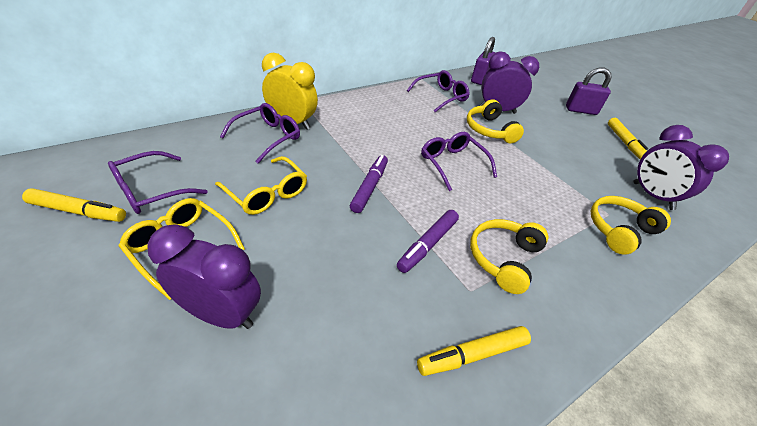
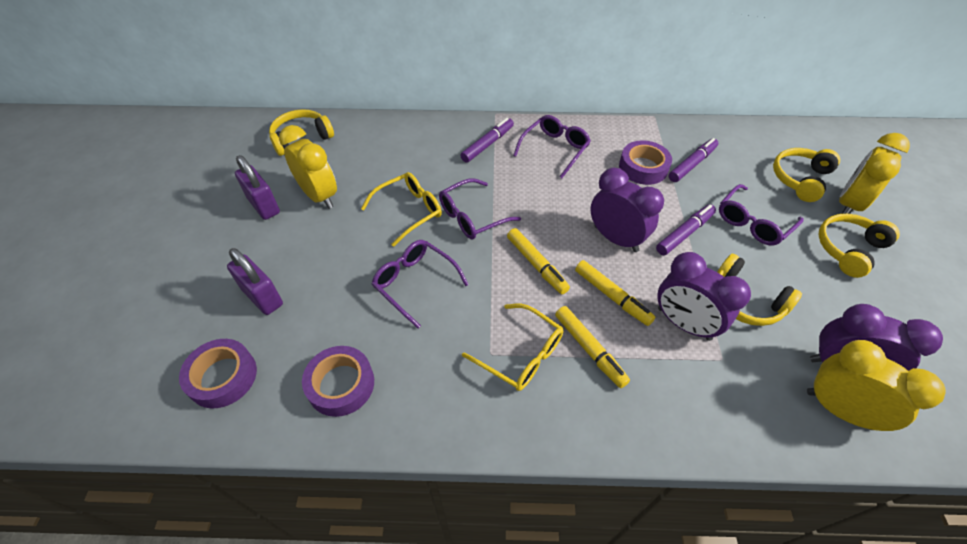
purple marker: [350,155,388,213] [397,210,459,273] = 2 -> [460,118,514,163] [656,204,716,255] [669,138,718,182] = 3
purple tape: none = 0 -> [179,339,257,408] [302,346,374,417] [619,141,672,185] = 3
yellow clock: [262,53,318,130] = 1 -> [279,125,337,209] [807,340,946,431] [839,133,910,214] = 3
yellow headphones: [467,99,524,143] [470,219,548,294] [590,196,671,255] = 3 -> [269,109,334,156] [718,254,802,326] [773,148,840,202] [818,214,900,278] = 4

